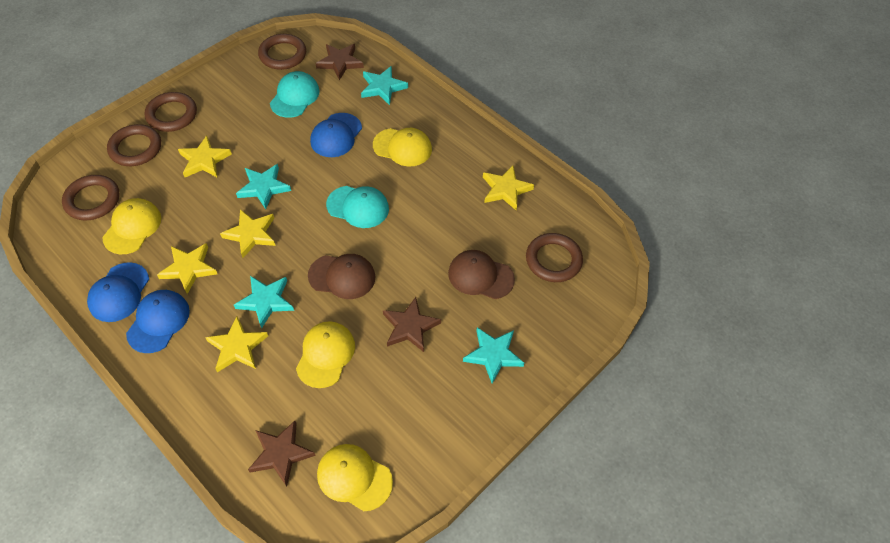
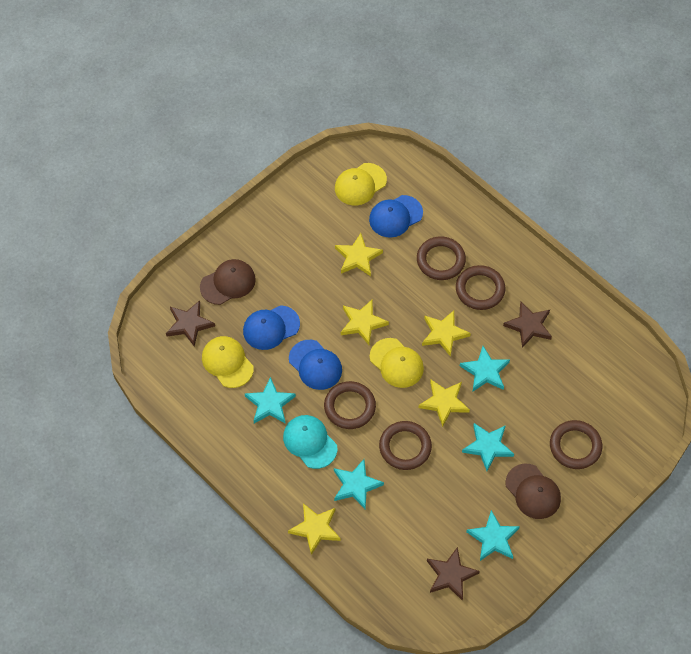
turquoise cap: [270,71,320,117] [326,186,389,228] = 2 -> [283,415,338,469] = 1
turquoise star: [234,276,294,329] [236,164,291,209] [361,66,408,105] [463,327,524,384] = 4 -> [245,377,296,423] [334,459,384,509] [460,346,510,391] [462,423,514,471] [466,510,520,561] = 5
yellow cap: [102,198,161,254] [296,321,355,388] [317,444,393,511] [373,128,432,167] = 4 -> [202,336,254,388] [335,163,387,205] [370,338,424,388] = 3

